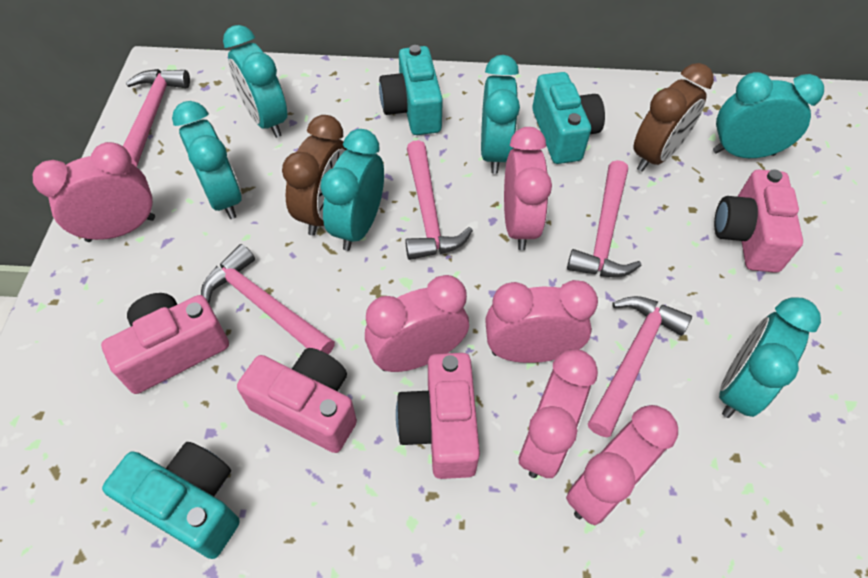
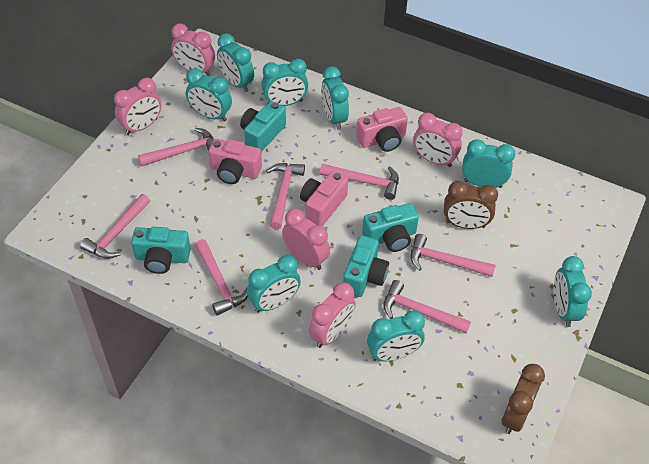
pink camera: [101,293,229,394] [237,348,357,453] [396,353,480,479] [714,169,803,273] = 4 -> [208,139,262,184] [300,171,348,226] [356,107,408,152] = 3
pink clock: [33,142,155,242] [365,275,469,372] [485,280,598,363] [504,127,552,250] [519,349,598,478] [566,405,678,526] = 6 -> [114,78,162,135] [171,24,215,76] [282,209,330,270] [309,283,356,348] [413,113,463,167] = 5
pink hammer: [123,69,190,167] [201,244,335,355] [405,140,473,260] [567,160,641,277] [588,296,692,437] = 5 -> [80,194,150,259] [138,128,214,166] [195,239,248,316] [266,163,305,229] [320,164,399,200] [383,280,471,333] [410,234,496,277] = 7
turquoise camera: [102,442,240,559] [379,45,443,135] [532,72,605,164] = 3 -> [131,227,191,274] [240,101,286,152] [343,235,389,297] [362,203,419,252] = 4
turquoise clock: [172,101,242,219] [223,25,287,138] [320,129,384,251] [481,55,520,174] [713,72,824,158] [719,297,821,418] = 6 -> [186,68,232,122] [217,33,254,92] [247,255,301,313] [262,58,308,106] [321,66,349,130] [367,311,425,361] [462,139,515,188] [554,256,592,327] = 8

